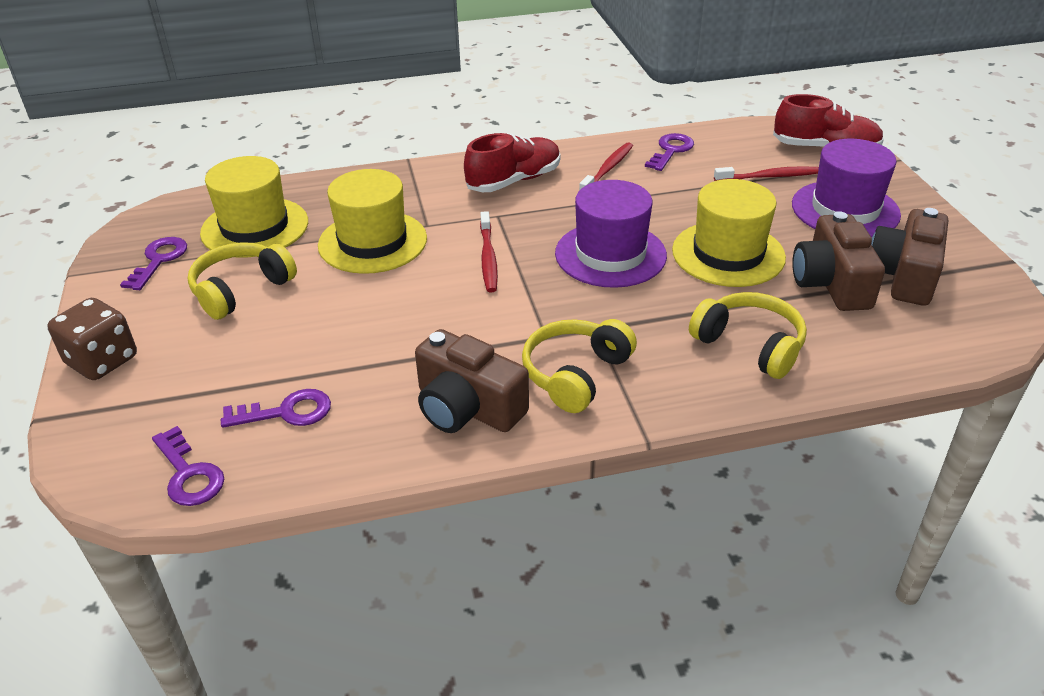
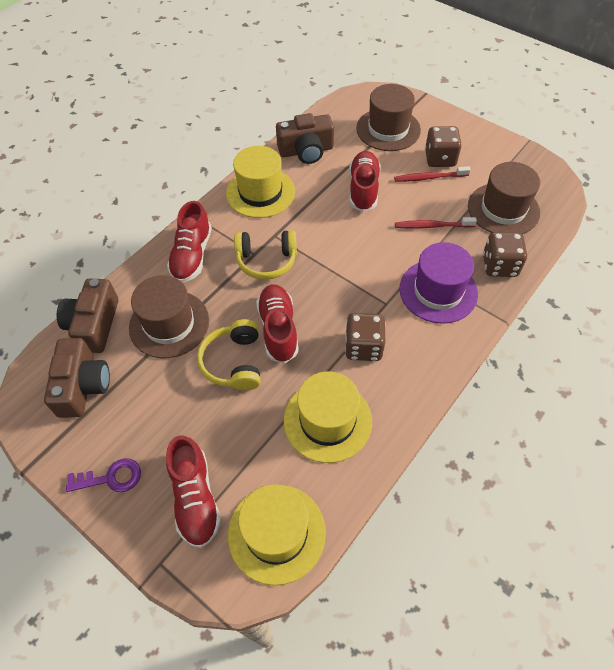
brown dice: [47,298,137,380] = 1 -> [345,313,386,361] [425,126,462,167] [483,232,527,277] = 3
brown hat: none = 0 -> [129,275,209,358] [356,84,421,151] [468,162,540,234] = 3
purple hat: [555,180,667,288] [792,139,901,238] = 2 -> [399,242,478,324] = 1
purple key: [120,237,187,290] [152,426,224,506] [221,389,331,428] [645,133,694,171] = 4 -> [66,458,141,492] = 1
red shoe: [464,133,561,192] [773,94,884,147] = 2 -> [166,435,221,548] [167,201,212,283] [256,284,299,364] [349,151,381,212] = 4
red toothbrush: [480,211,498,293] [579,142,633,191] [714,166,819,181] = 3 -> [394,166,471,182] [395,217,477,229] = 2
yellow headphones: [188,242,297,320] [522,319,637,413] [689,292,807,379] = 3 -> [197,319,261,391] [234,230,297,280] = 2

